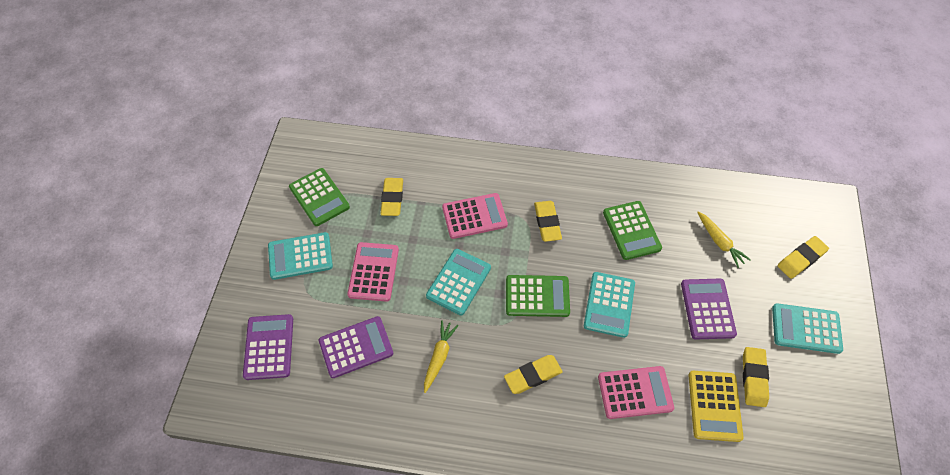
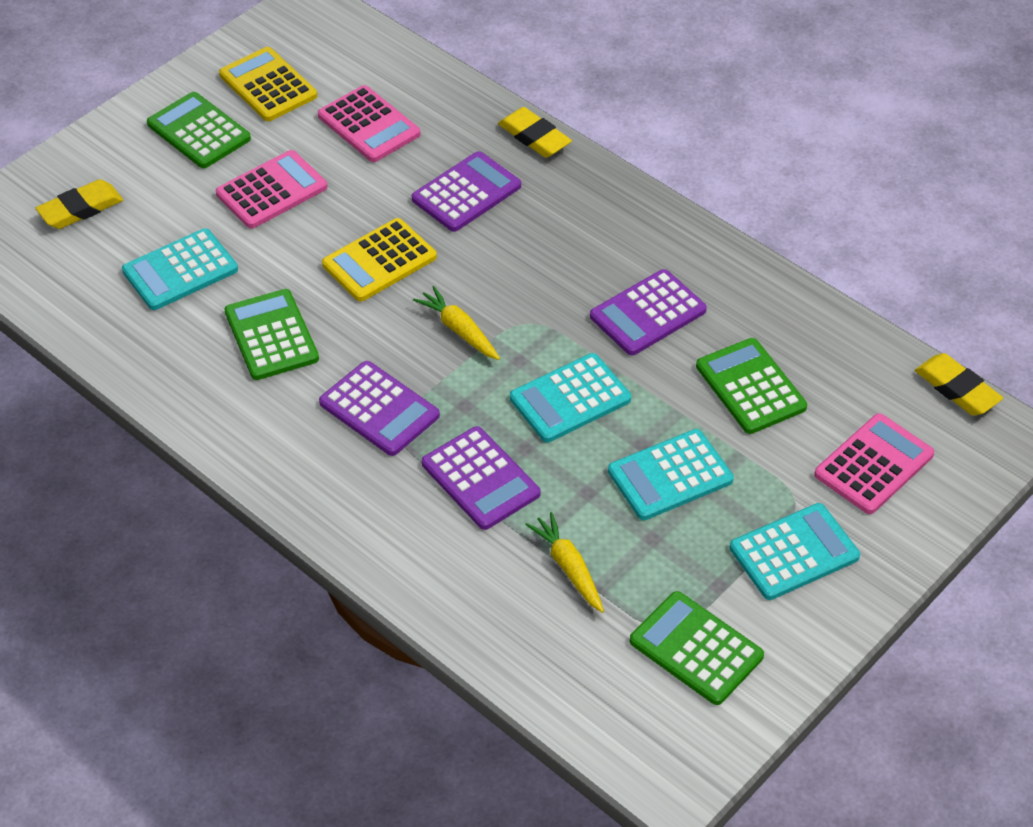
green calculator: [289,168,350,226] [506,275,570,317] [603,201,662,260] = 3 -> [147,92,251,168] [225,289,319,380] [630,591,764,705] [696,338,807,434] = 4
purple calculator: [243,314,293,380] [319,316,393,378] [681,279,737,340] = 3 -> [319,361,440,456] [412,151,521,232] [422,426,540,530] [590,269,707,355] = 4
yellow calculator: [688,371,744,442] = 1 -> [219,47,317,121] [322,218,437,301] = 2
yellow eraser: [381,178,403,216] [504,355,563,394] [534,201,562,242] [743,347,769,407] [777,236,829,279] = 5 -> [36,179,123,229] [498,107,572,158] [915,353,1003,416] = 3

